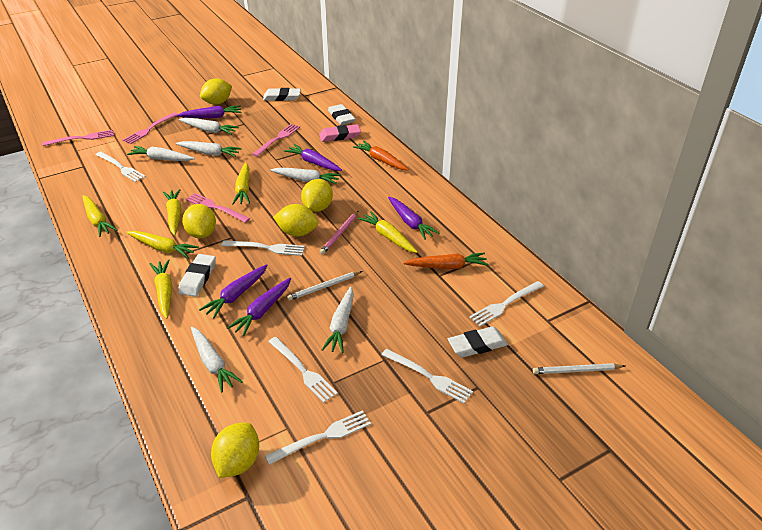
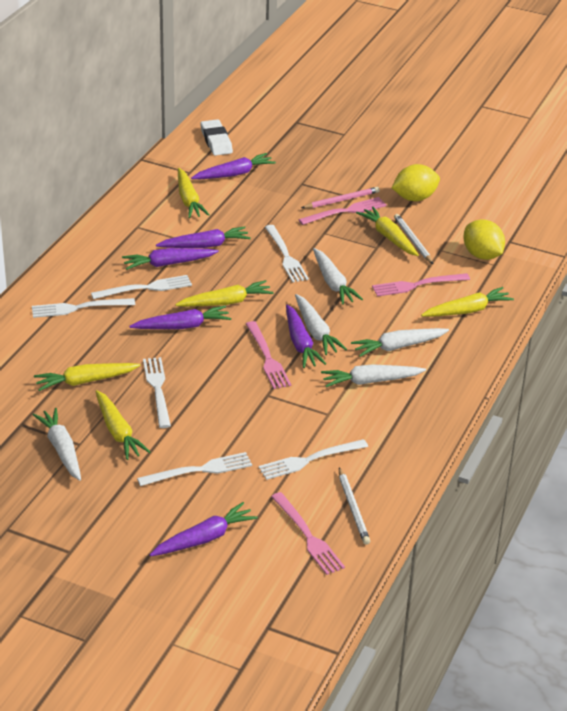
orange carrot: [353,141,409,170] [403,252,488,269] = 2 -> none = 0
pink eraser: [319,124,361,142] = 1 -> none = 0
purple carrot: [177,105,242,118] [199,264,268,318] [227,278,291,336] [284,144,342,171] [388,197,439,240] = 5 -> [122,248,219,270] [129,305,231,329] [150,502,258,556] [156,226,251,248] [191,153,276,179] [286,305,326,368] = 6
white carrot: [127,146,195,161] [176,141,242,157] [179,118,239,135] [191,327,243,393] [270,168,341,184] [322,287,354,353] = 6 -> [32,408,81,481] [295,294,347,355] [313,248,363,305] [321,364,426,387] [351,328,449,357] = 5
white eraser: [178,254,216,297] [263,88,301,101] [328,104,355,125] [448,326,508,358] = 4 -> [200,119,233,156] = 1
yellow lemon: [182,204,216,238] [200,78,232,104] [211,423,259,478] [273,204,318,236] [301,179,333,212] = 5 -> [392,164,440,201] [463,219,505,260] = 2

